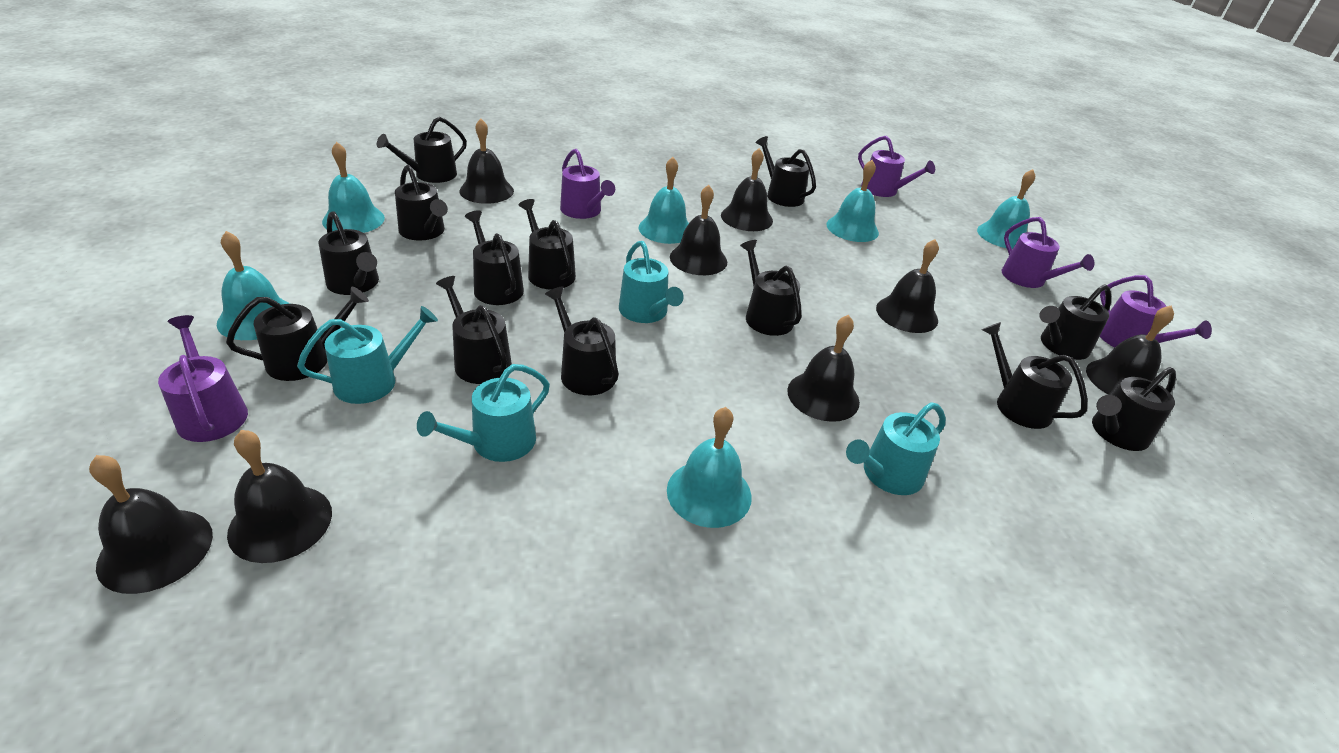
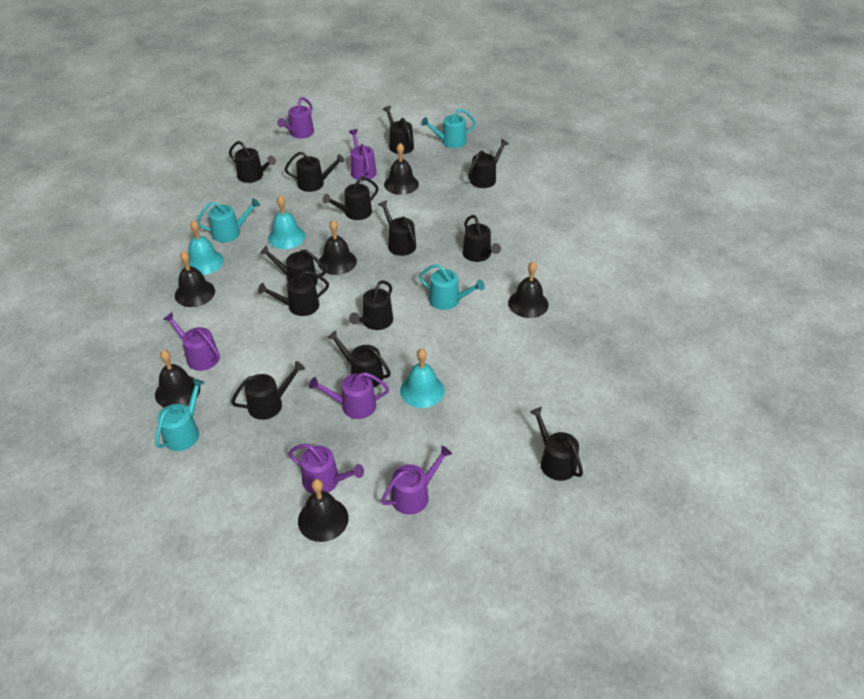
black bell: [89,455,213,594] [227,430,332,563] [459,119,514,204] [670,185,727,275] [721,148,773,231] [787,315,860,422] [876,239,939,333] [1086,305,1174,395] = 8 -> [155,350,200,408] [175,251,215,307] [298,479,349,542] [318,220,357,275] [384,143,419,195] [508,261,549,318] = 6
purple watering can: [158,315,248,442] [560,149,615,219] [858,136,935,197] [1002,217,1094,288] [1100,275,1212,347] = 5 -> [163,312,220,371] [277,97,314,139] [288,444,364,494] [309,372,389,419] [349,129,377,181] [381,446,452,515] = 6
turquoise bell: [217,231,290,340] [322,142,385,233] [639,157,689,244] [667,407,752,528] [827,160,879,242] [977,169,1035,249] = 6 -> [188,220,224,275] [268,195,305,249] [400,349,444,408] = 3

